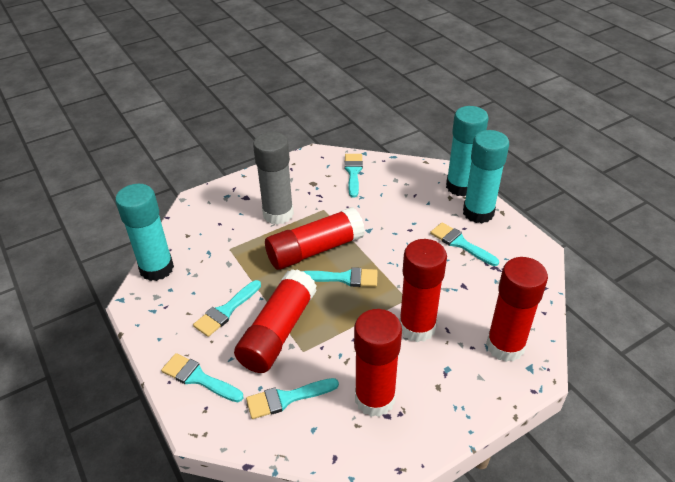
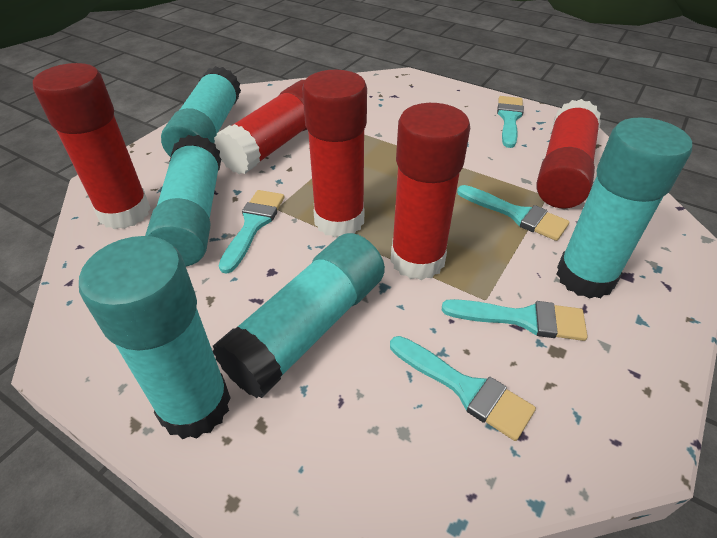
grey glue stick: [253,132,294,225] = 1 -> none = 0
turquoise brush: [161,353,243,402] [193,280,261,337] [246,378,339,419] [302,267,378,287] [344,154,363,198] [430,222,499,266] = 6 -> [219,190,284,274] [390,336,536,441] [442,299,588,341] [457,185,569,241] [497,96,524,148] = 5
turquoise glue stick: [115,184,174,281] [446,106,489,197] [463,130,509,223] = 3 -> [79,236,231,439] [145,135,221,266] [161,66,241,157] [213,233,385,398] [556,117,692,299] = 5

